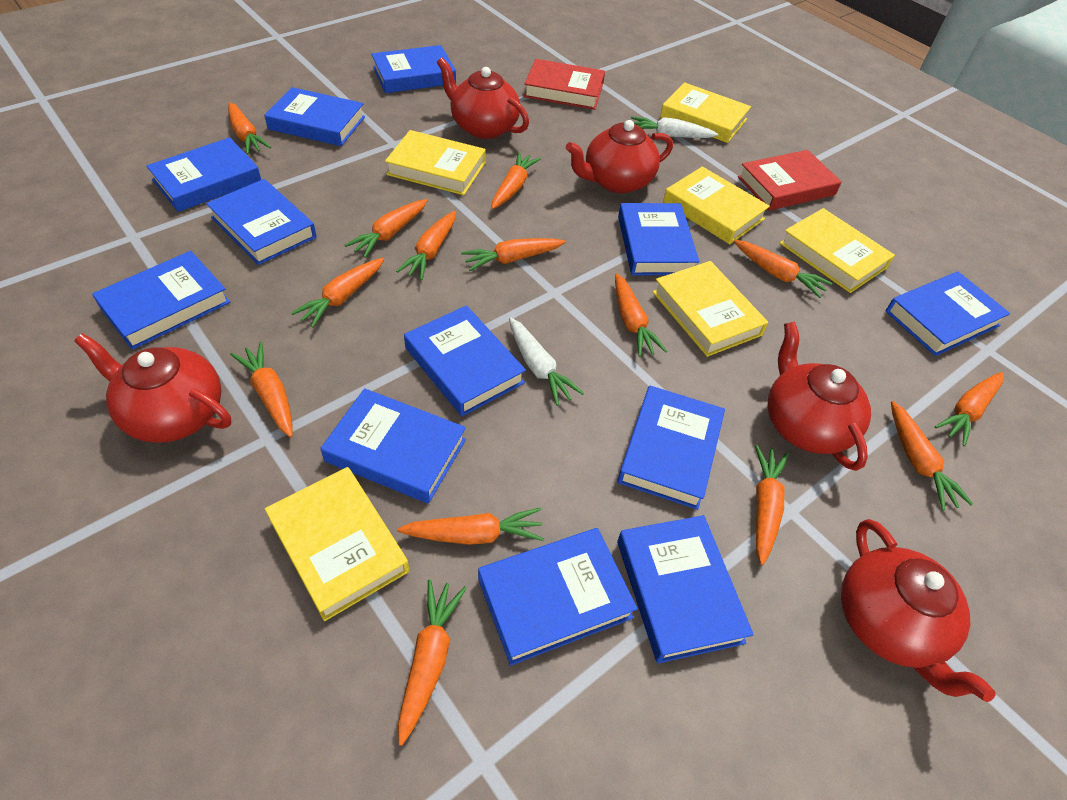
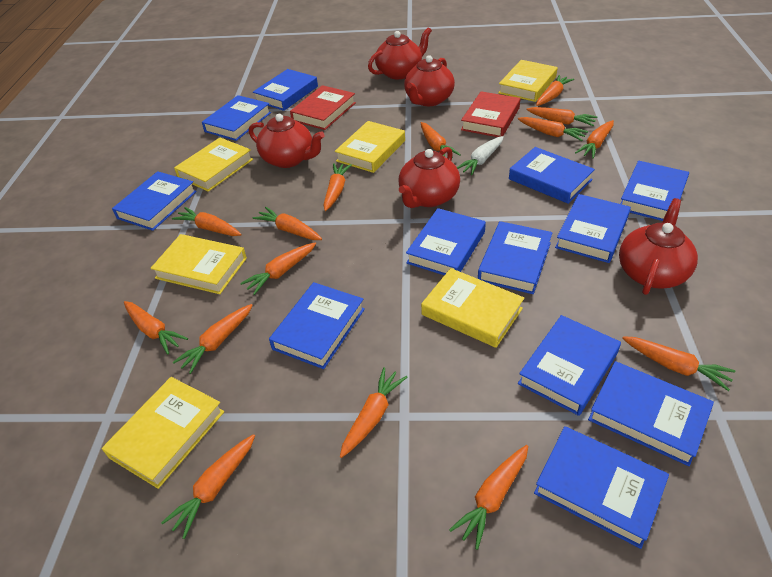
orange carrot: [228,102,271,154] [230,342,293,437] [291,258,384,328] [345,199,428,258] [396,211,456,280] [397,508,544,545] [398,579,467,746] [461,238,566,271] [492,152,541,209] [615,273,667,357] [734,240,832,298] [755,445,789,565] [891,401,973,511] [935,372,1004,446] = 14 -> [124,301,188,355] [161,434,255,539] [172,207,242,236] [173,304,253,374] [240,243,316,295] [253,207,322,240] [324,163,352,211] [340,367,407,458] [421,122,461,158] [449,445,528,550] [518,117,588,141] [526,107,597,126] [536,75,574,106] [575,120,614,159] [622,336,735,391] = 15
white carrot: [509,317,584,406] [631,117,718,138] = 2 -> [457,136,504,175] = 1

